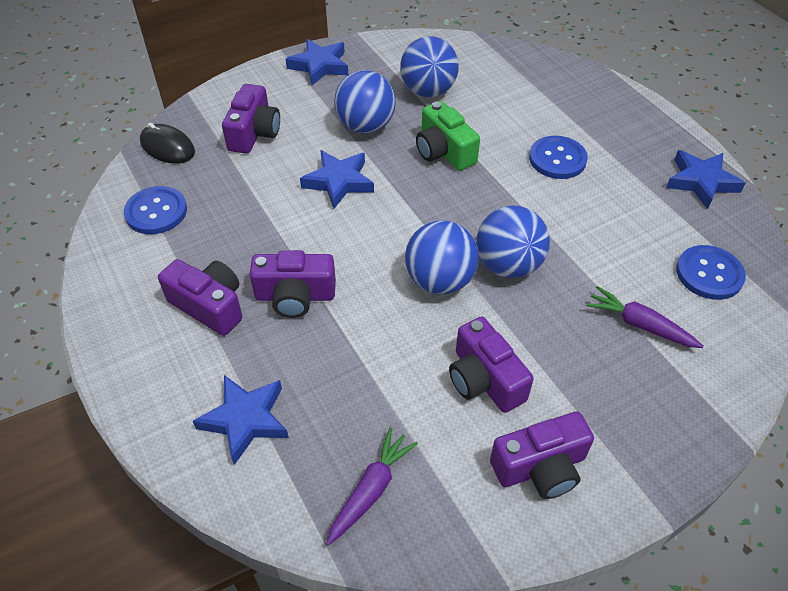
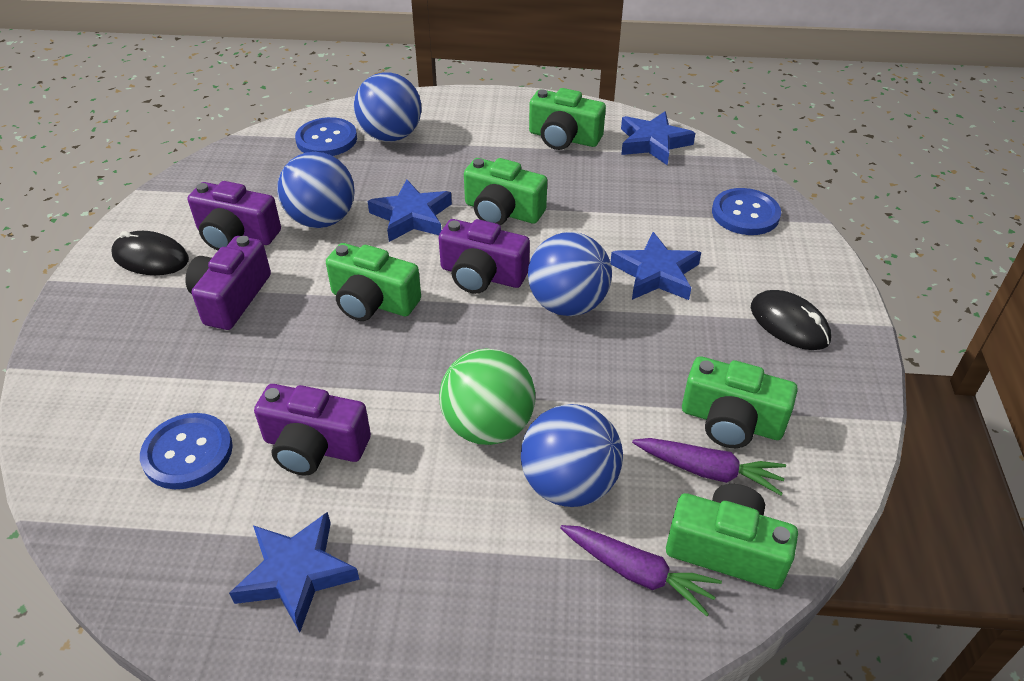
black mouse: [140,123,195,164] = 1 -> [111,231,189,275] [751,290,831,350] = 2
green ball: none = 0 -> [439,348,535,445] = 1
green camera: [416,101,480,171] = 1 -> [326,243,421,321] [464,158,547,225] [529,88,606,150] [666,484,798,589] [682,356,798,448] = 5
purple camera: [158,259,243,336] [222,84,280,154] [249,250,336,318] [449,317,534,413] [490,411,594,499] = 5 -> [185,236,271,330] [188,181,281,250] [254,384,371,475] [439,219,530,294] = 4

